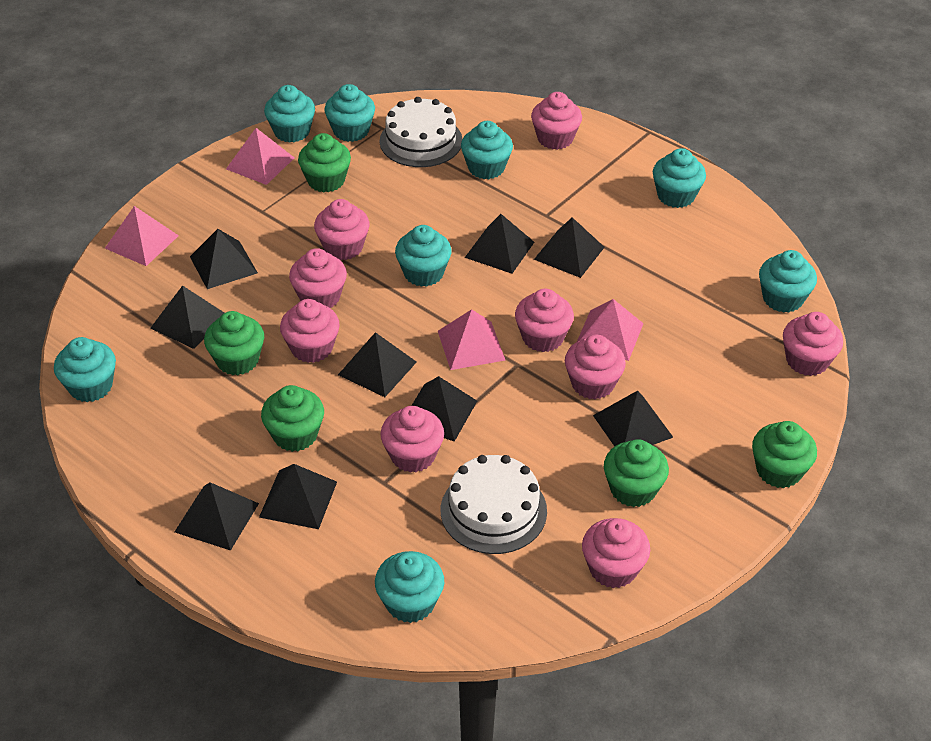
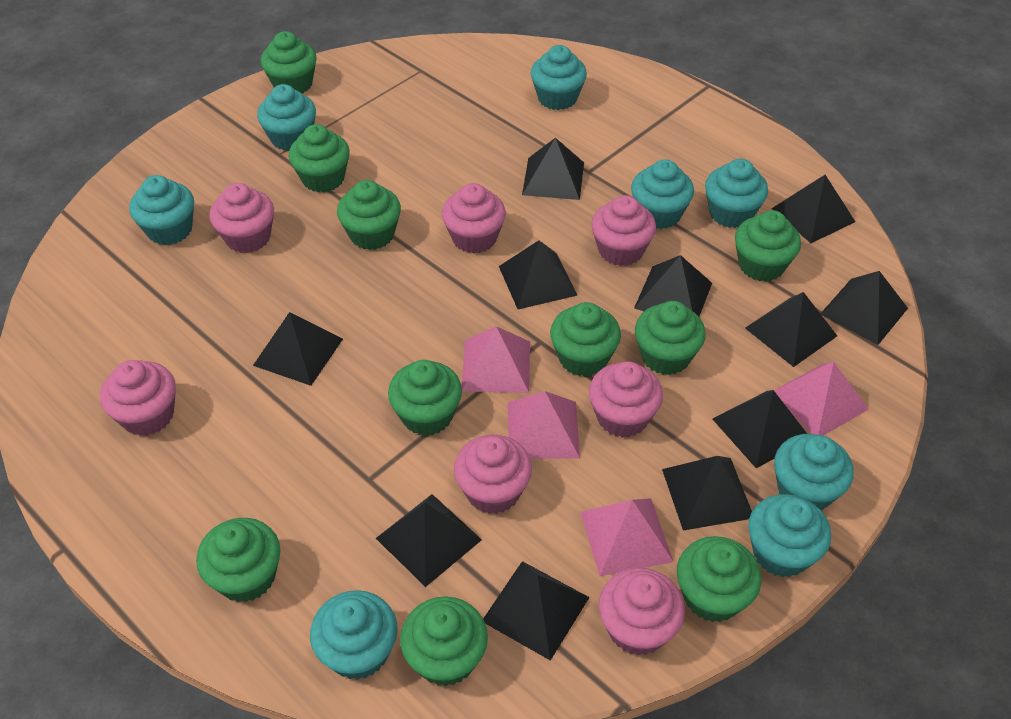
black pyramid: [151,285,224,349] [175,482,259,551] [190,229,258,289] [259,464,337,529] [338,332,417,397] [411,376,477,442] [465,214,534,274] [534,217,605,278] [593,390,673,447] = 9 -> [253,312,343,386] [376,494,482,587] [483,561,589,661] [499,240,578,309] [522,138,584,200] [634,255,712,316] [662,456,752,531] [713,390,807,468] [745,292,837,367] [771,175,855,243] [820,271,908,345] = 11
green cupcake: [204,311,264,375] [261,385,324,452] [298,133,351,193] [604,439,669,507] [752,421,817,488] = 5 -> [196,518,281,602] [261,31,317,93] [289,124,350,193] [337,180,401,250] [388,360,462,436] [400,596,488,686] [550,302,621,377] [635,301,706,375] [677,536,761,622] [735,210,801,282] = 10
pink cupcake: [280,299,340,363] [289,248,347,308] [314,199,370,260] [380,406,444,473] [515,288,574,352] [531,92,582,150] [565,335,626,399] [582,518,650,588] [783,312,843,376] = 9 -> [100,360,176,436] [209,183,274,253] [442,183,506,253] [454,435,532,514] [589,361,663,438] [591,195,656,266] [599,568,685,656] = 7
white cake: [380,97,463,167] [441,455,547,554] = 2 -> none = 0

